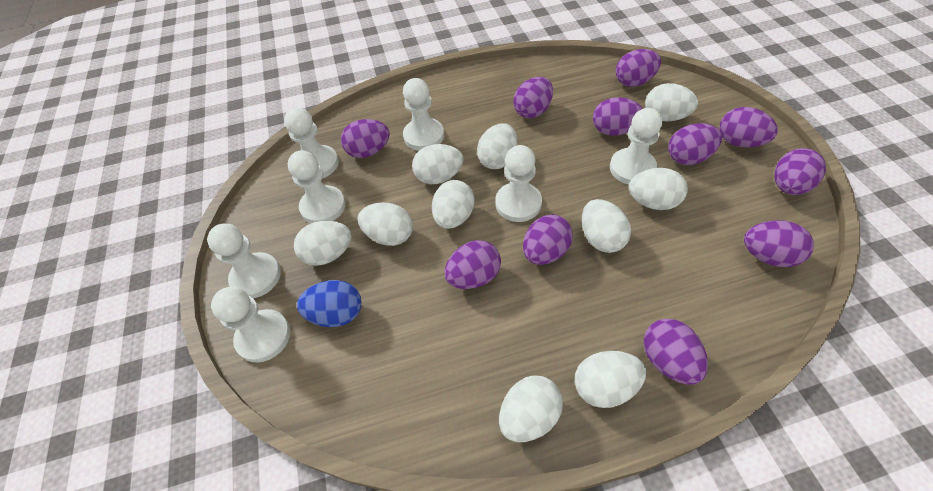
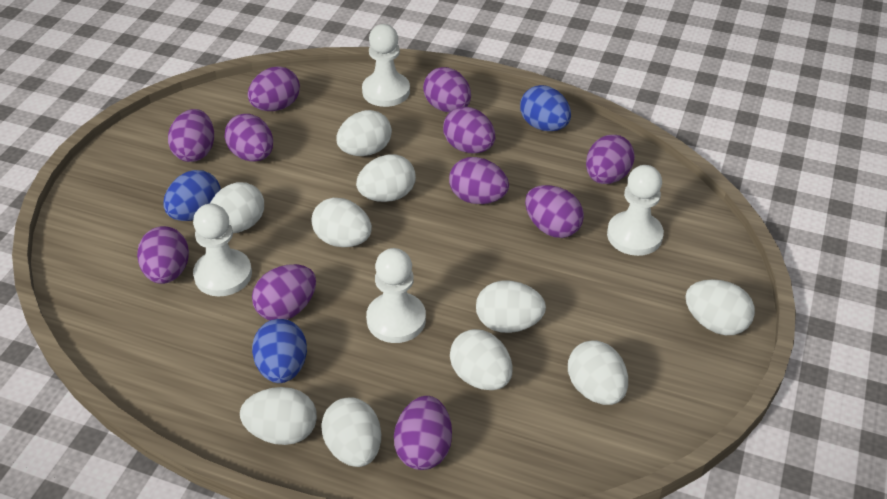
blue egg: [297,280,361,327] = 1 -> [163,170,221,221] [252,319,307,383] [520,85,571,131] = 3
white pawn: [207,224,281,298] [211,286,290,363] [284,107,339,178] [288,150,346,223] [403,78,444,151] [495,145,542,222] [610,108,662,184] = 7 -> [193,204,252,296] [362,24,410,107] [366,248,426,343] [607,165,664,256] = 4

